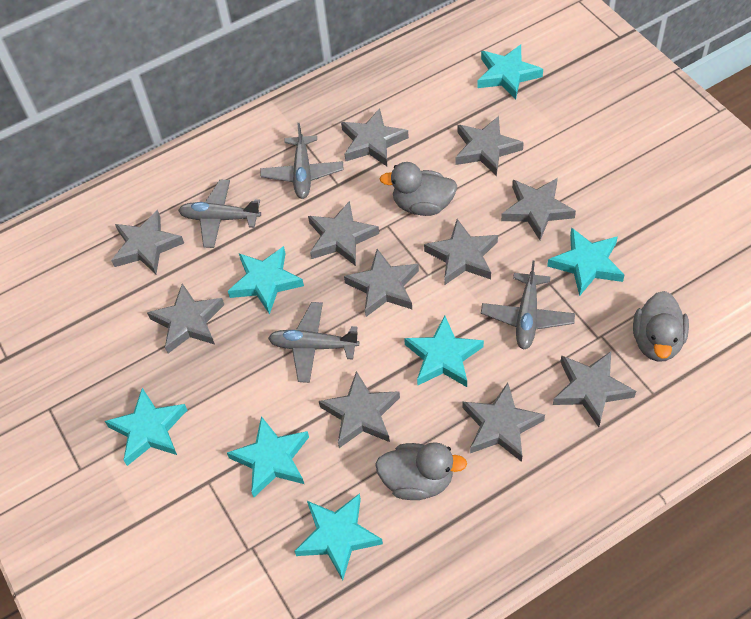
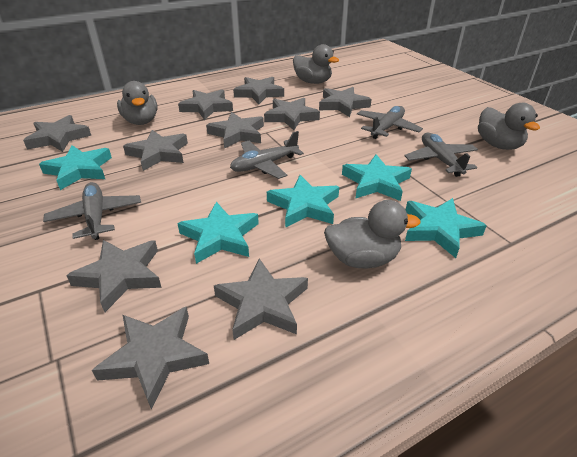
grey duck: [375,442,467,500] [379,162,457,216] [633,291,689,362] = 3 -> [117,81,158,125] [293,44,339,84] [324,200,421,269] [478,103,540,150] = 4
grey star: [111,210,184,274] [147,283,224,353] [308,201,379,266] [319,371,400,448] [341,108,409,166] [344,249,419,317] [424,219,498,285] [455,116,524,176] [462,383,545,462] [501,178,576,240] [553,351,636,427] = 11 -> [23,115,91,152] [66,240,162,312] [92,307,209,410] [123,130,188,171] [178,89,233,120] [206,112,264,149] [214,259,308,340] [233,77,284,104] [264,98,320,130] [319,87,372,117] = 10
turquoise star: [105,388,187,466] [227,416,309,497] [228,246,304,315] [294,493,383,580] [404,316,484,387] [477,44,543,100] [547,227,624,296] = 7 -> [39,145,112,190] [177,202,259,264] [267,175,339,228] [342,154,412,201] [405,198,487,258] = 5

